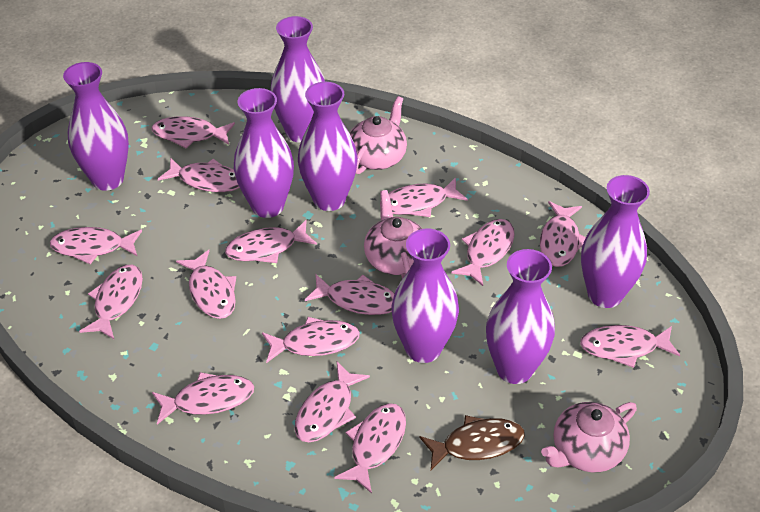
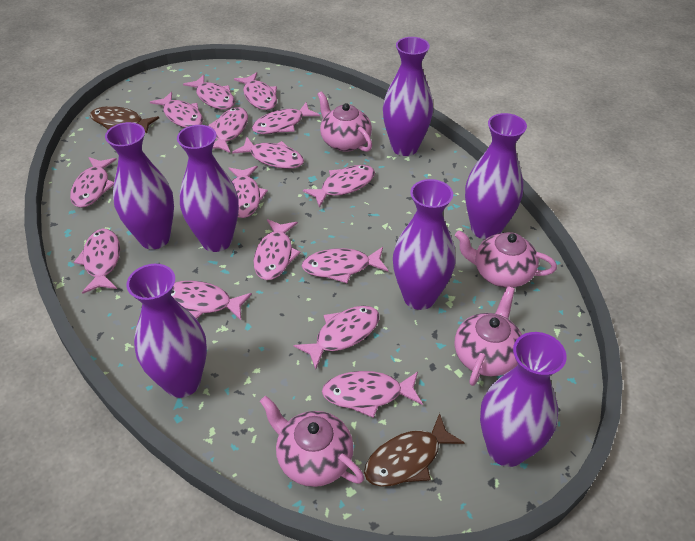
brown fish: [419,415,525,470] = 1 -> [90,106,159,133] [364,413,465,487] = 2
pink teapot: [350,96,407,174] [364,190,423,279] [541,402,637,472] = 3 -> [260,396,364,487] [317,91,372,152] [455,231,557,288] [455,286,522,386] = 4

